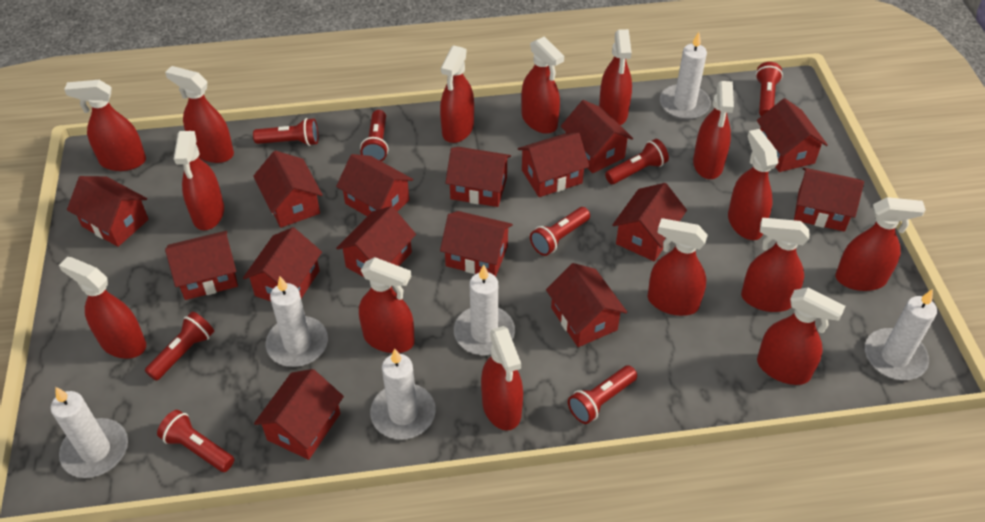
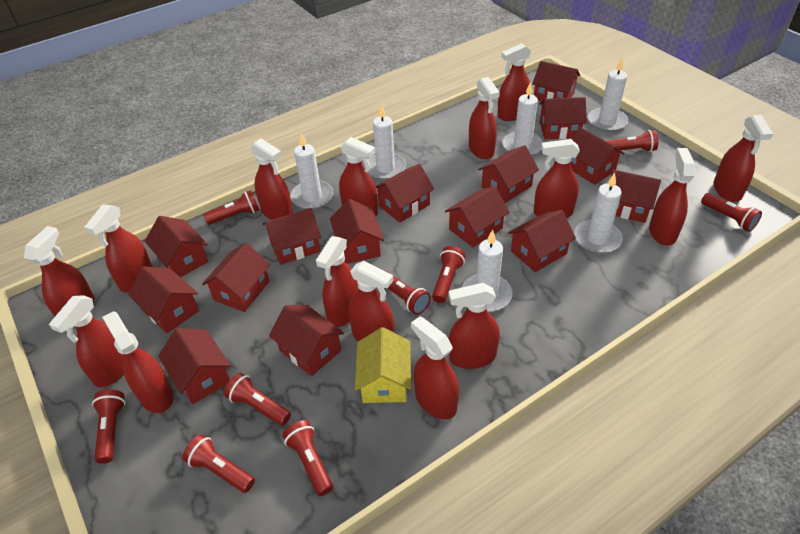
red flashlight: [145,311,214,381] [157,410,234,472] [253,118,318,146] [360,110,388,161] [530,207,590,256] [568,365,637,424] [605,139,669,184] [755,62,783,116] = 8 -> [92,389,125,464] [183,434,255,493] [204,190,259,225] [224,373,291,426] [282,420,333,496] [385,271,431,315] [432,246,466,303] [607,130,658,152] [701,193,762,232] = 9
yellow house: none = 0 -> [355,327,411,403] = 1

